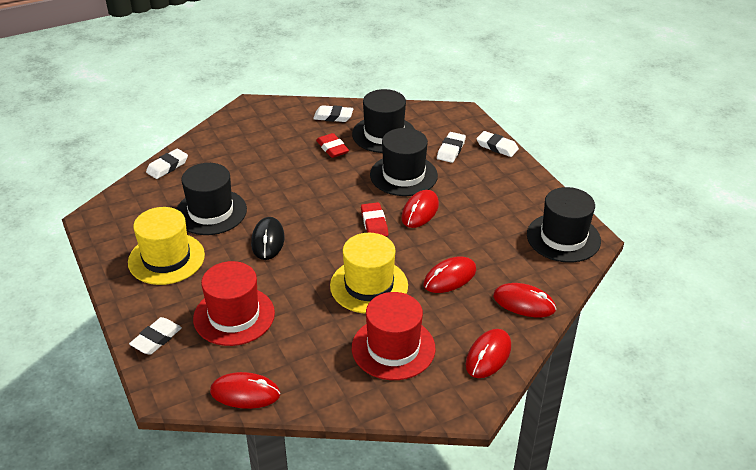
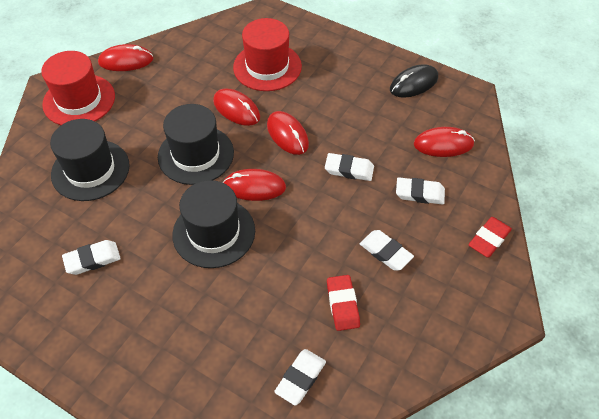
black hat: [176,163,247,235] [352,89,415,153] [370,128,438,196] [527,187,601,263] = 4 -> [50,119,130,201] [158,104,234,185] [172,180,255,268] = 3
yellow hat: [128,207,205,285] [330,233,408,313] = 2 -> none = 0

